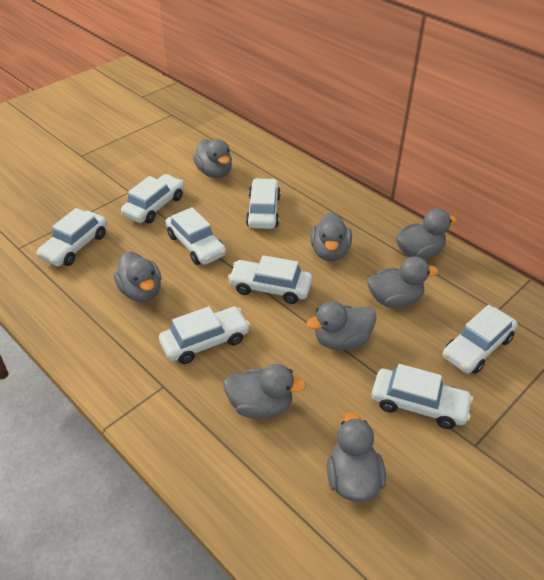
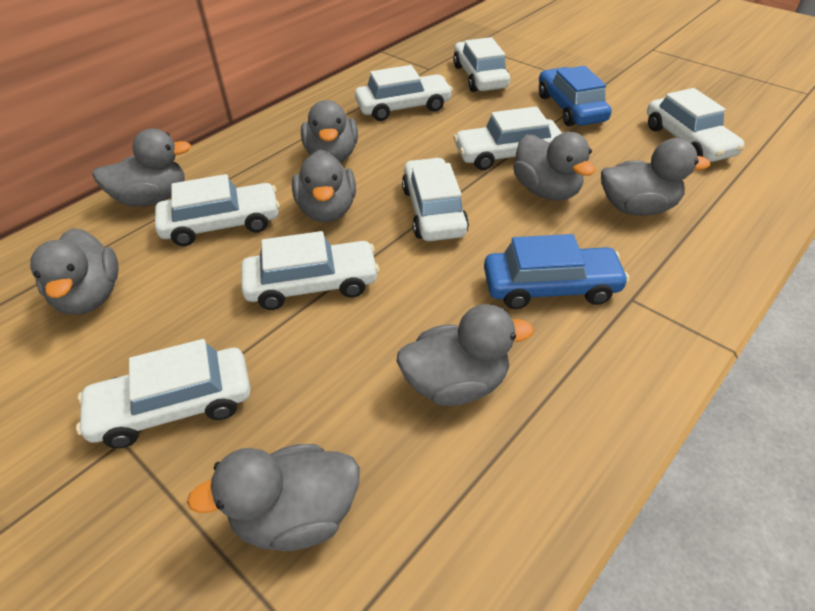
blue car: none = 0 -> [484,234,629,309] [539,66,612,126] = 2

